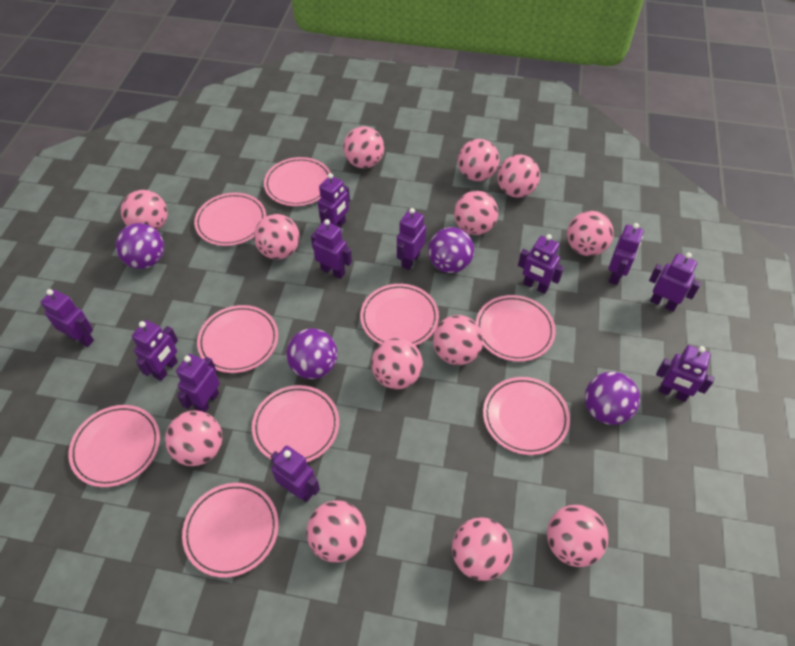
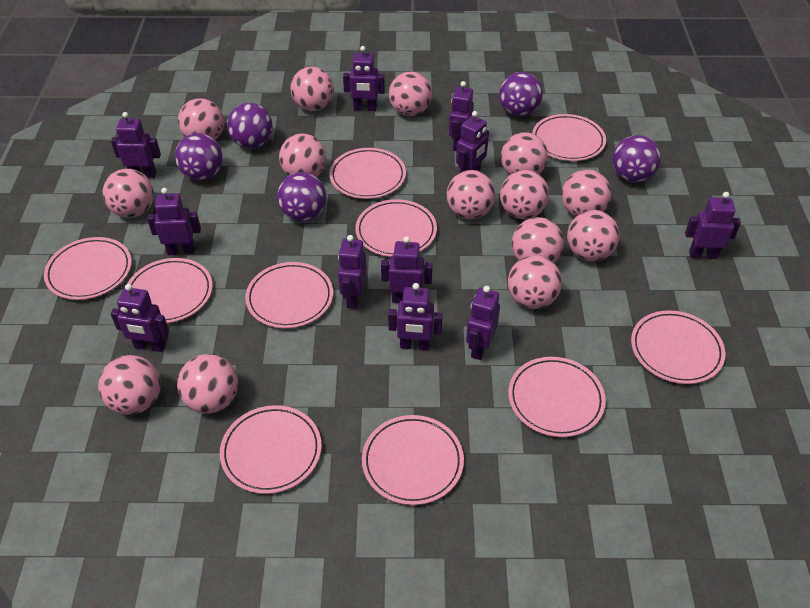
pink ball: [121,190,167,231] [165,410,222,466] [254,214,300,259] [306,500,366,562] [343,126,384,168] [371,338,423,389] [433,315,483,365] [452,517,513,581] [454,191,498,235] [458,139,500,181] [497,155,540,198] [547,505,608,567] [567,211,614,256] = 13 -> [98,355,161,415] [103,169,154,218] [177,354,238,414] [178,98,224,140] [279,133,326,177] [290,67,334,111] [389,72,432,116] [447,170,496,219] [500,170,549,219] [501,132,548,175] [508,255,562,309] [512,217,564,263] [561,169,611,217] [567,210,619,261] = 14
pink plate: [68,405,160,487] [182,483,279,578] [194,193,266,246] [197,305,278,373] [252,385,339,462] [264,157,331,206] [360,284,439,346] [476,295,556,362] [483,377,570,455] = 9 -> [44,237,132,300] [127,258,213,323] [220,405,322,494] [245,262,333,328] [329,148,406,199] [355,199,437,257] [362,415,464,505] [508,357,606,437] [532,114,606,161] [631,310,725,384] = 10
purple ball: [116,223,164,269] [286,328,337,379] [428,227,474,273] [585,372,640,425] = 4 -> [175,133,223,181] [227,103,273,149] [277,172,327,222] [499,72,543,117] [612,135,661,183] = 5

